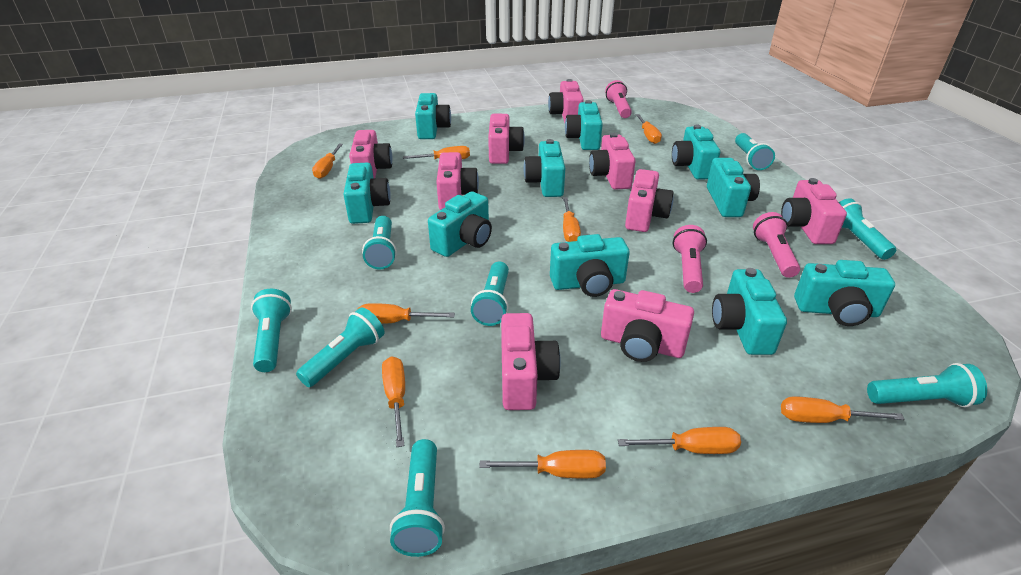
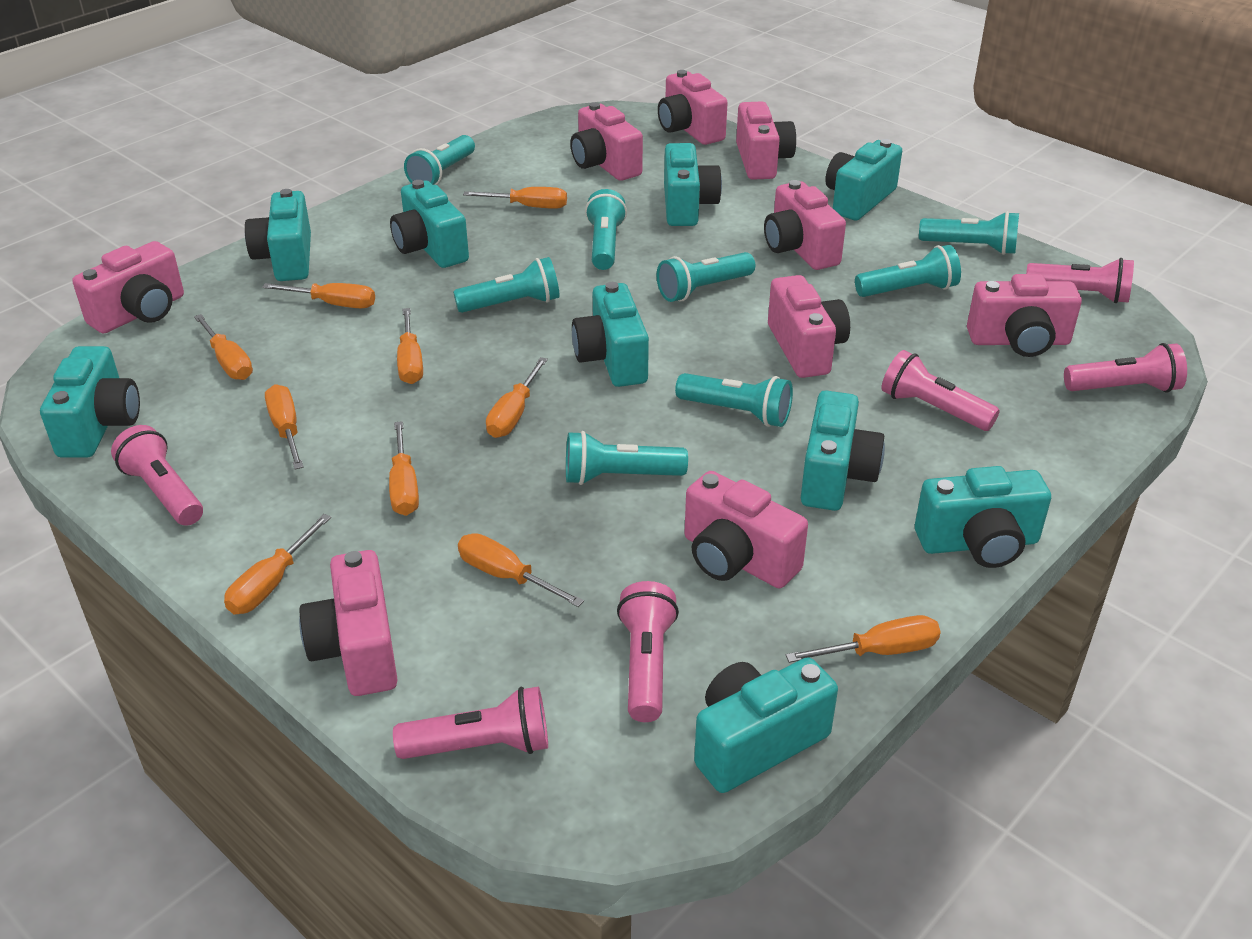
orange screwdriver: [312,144,343,179] [357,303,455,324] [382,356,405,447] [403,146,470,159] [479,450,606,478] [563,197,581,242] [618,427,741,454] [636,114,662,144] [781,396,905,423] = 9 -> [194,314,253,380] [224,514,331,614] [262,283,375,308] [265,384,304,469] [389,421,419,516] [397,308,423,384] [458,533,584,607] [463,187,567,209] [486,357,548,438] [786,615,941,663] = 10
pink flashlight: [605,80,632,118] [673,225,707,293] [753,212,800,278] = 3 -> [111,425,203,526] [393,686,548,759] [617,581,679,722] [881,350,1000,431] [1026,258,1134,303] [1064,343,1187,393] = 6
turquoise camera: [343,163,391,224] [415,93,451,139] [428,191,492,257] [524,139,565,197] [550,234,630,297] [565,100,603,150] [672,125,720,180] [707,158,760,217] [712,268,787,355] [794,260,895,326] = 10 -> [40,346,140,458] [245,189,311,281] [390,180,469,268] [572,282,649,387] [664,143,722,226] [694,657,838,793] [801,390,885,511] [825,139,902,221] [915,466,1051,568] = 9

